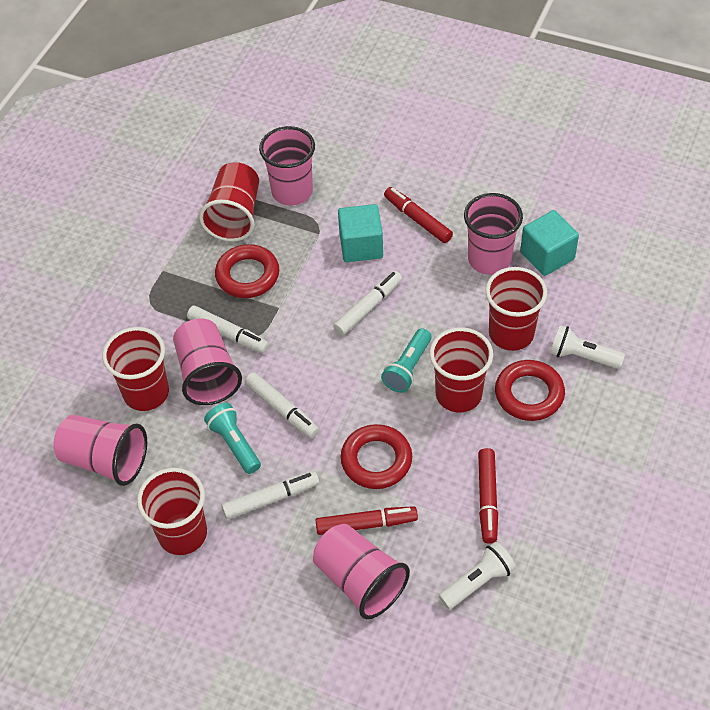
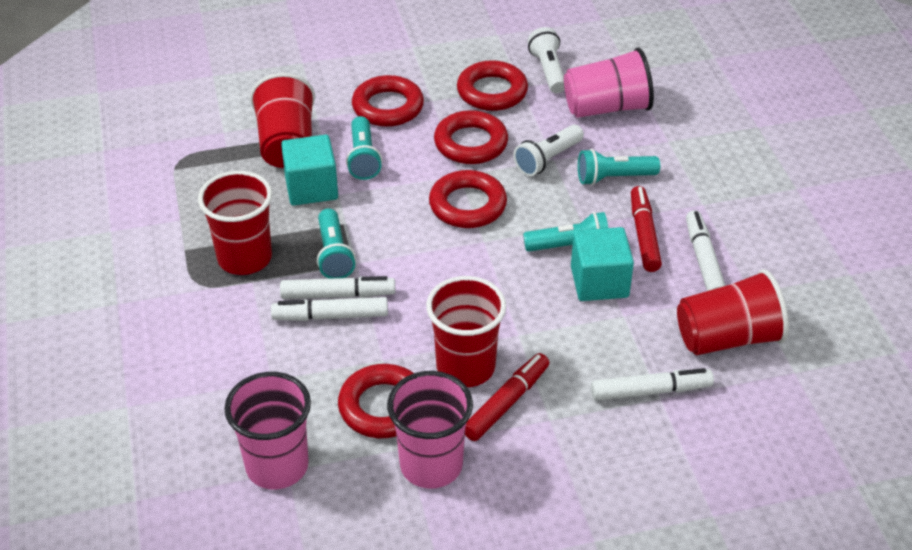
pink cup: [53,415,147,486] [173,318,242,405] [259,126,315,205] [313,524,410,619] [464,193,523,275] = 5 -> [224,372,311,489] [387,371,473,489] [564,47,654,118] = 3
red cup: [102,327,169,411] [137,468,207,555] [199,162,259,242] [430,327,493,412] [485,267,547,351] = 5 -> [198,171,272,275] [250,73,315,168] [426,276,507,387] [677,269,789,355] = 4
red marker: [315,506,418,535] [384,187,453,243] [478,448,498,544] = 3 -> [465,353,549,441] [631,186,662,272] = 2
red ring: [215,244,279,298] [340,424,412,489] [495,360,565,421] = 3 -> [338,364,414,438] [352,75,424,127] [429,170,507,228] [434,110,508,164] [457,60,528,111] = 5
turquoise flashlight: [204,403,261,474] [381,328,432,393] = 2 -> [317,208,356,279] [346,116,382,180] [523,212,608,252] [578,149,660,185] = 4

